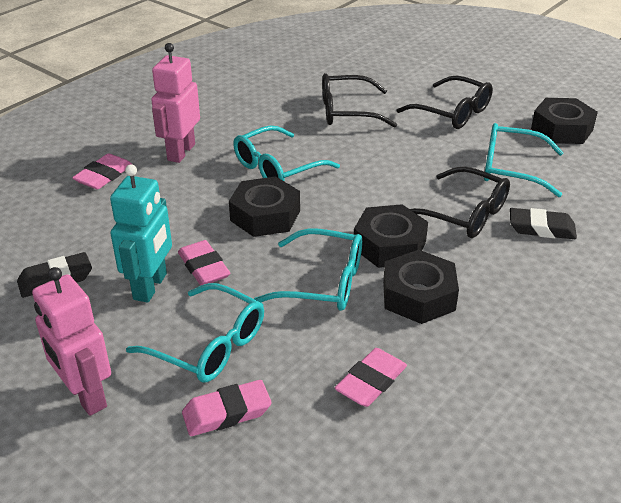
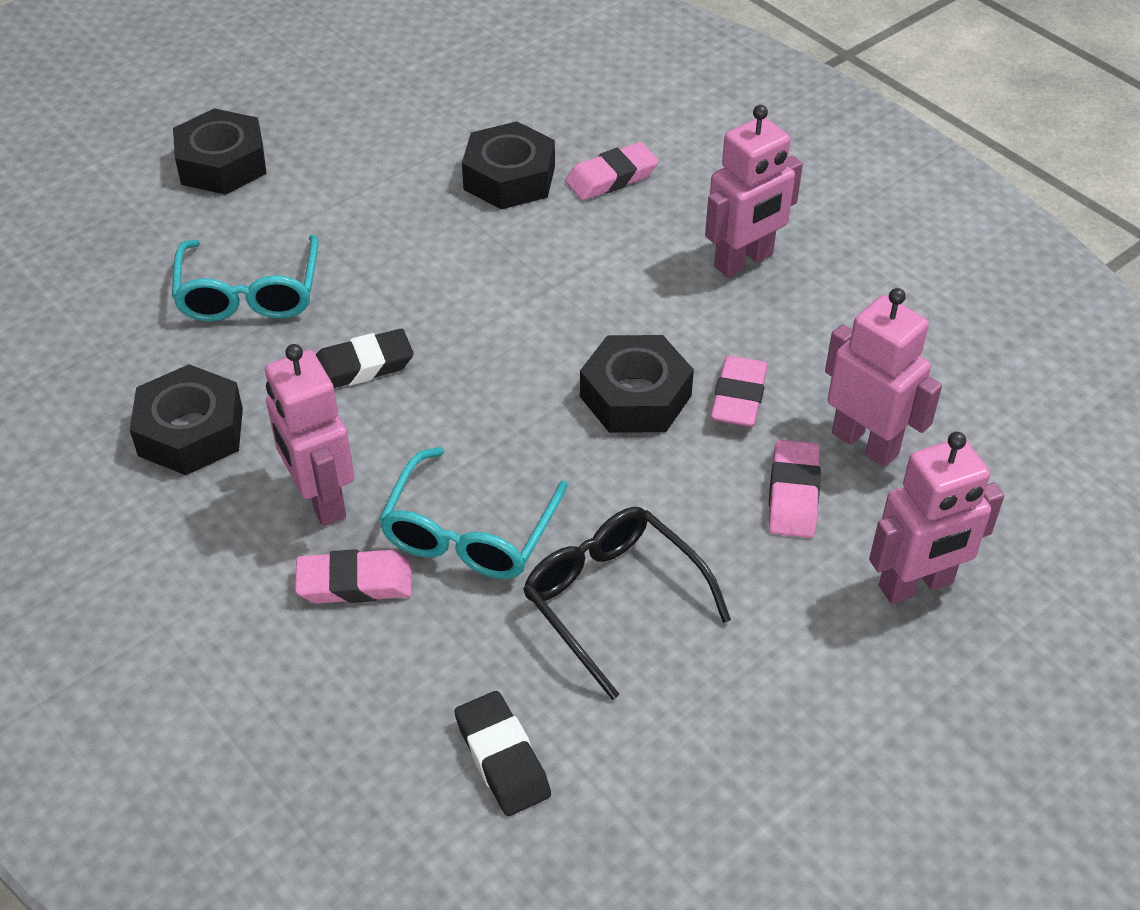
black glasses: [322,73,397,128] [397,75,493,129] [410,167,510,238] = 3 -> [523,507,731,700] = 1
pink robot: [32,267,111,416] [151,43,200,163] = 2 -> [265,344,355,526] [705,105,803,278] [825,288,942,467] [869,432,1004,604] = 4
turquoise glasses: [126,283,264,383] [233,125,340,181] [254,228,362,311] [484,123,564,197] = 4 -> [172,235,319,322] [379,447,568,579] = 2
turquoise robot: [110,164,172,303] = 1 -> none = 0

